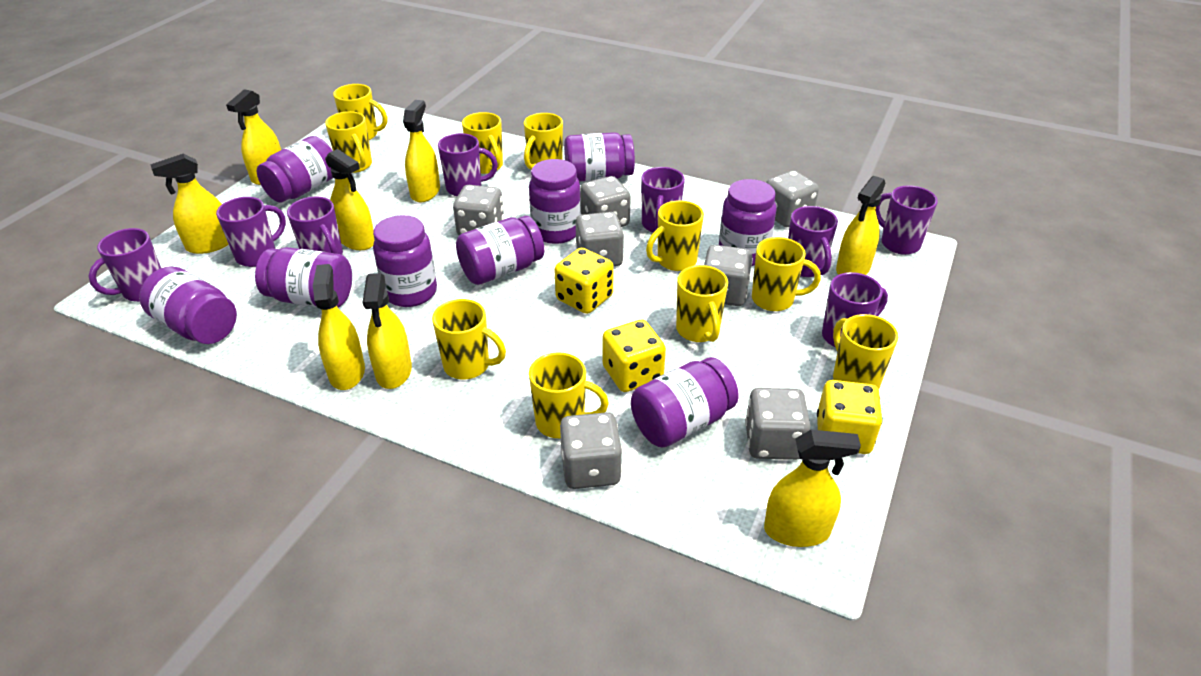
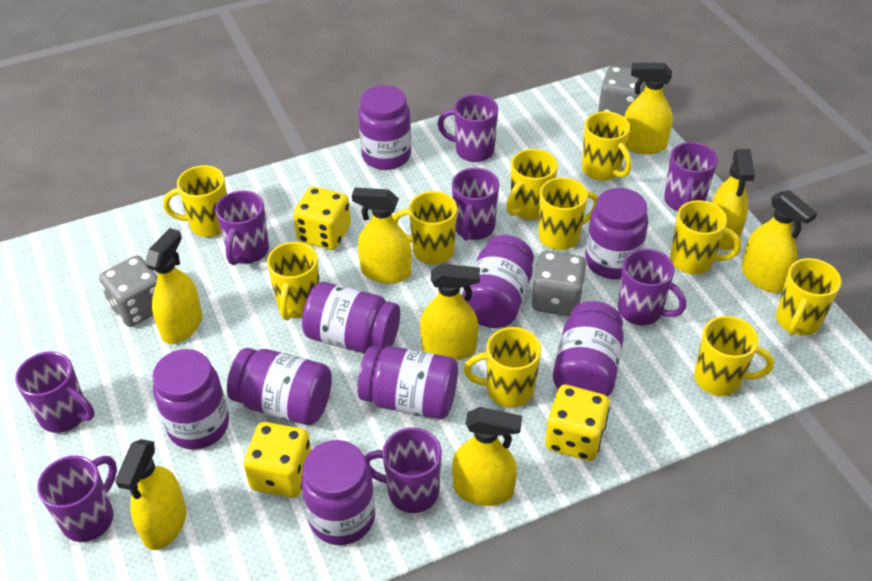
grey dice: [453,185,504,235] [560,412,622,489] [576,212,624,267] [580,176,631,227] [704,245,753,306] [745,388,810,460] [766,170,819,227] = 7 -> [99,255,158,327] [532,251,587,316] [598,66,646,117] = 3

